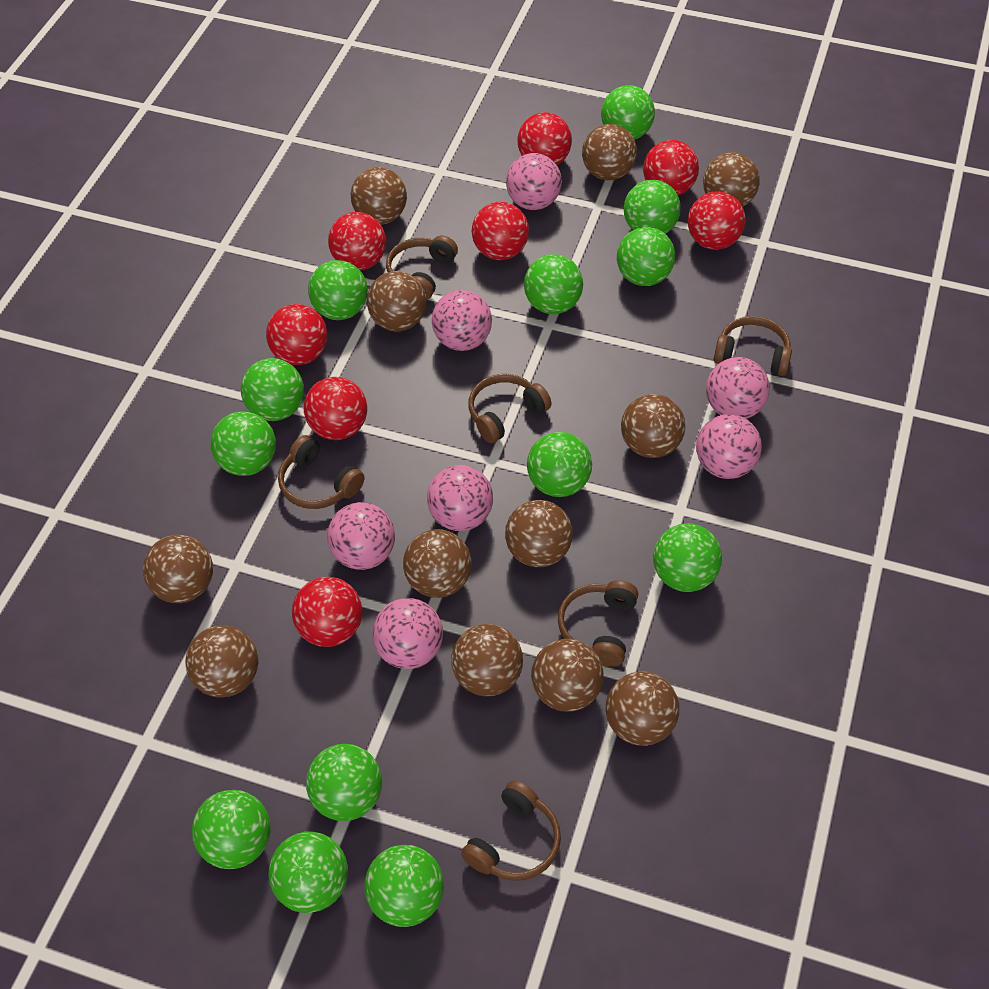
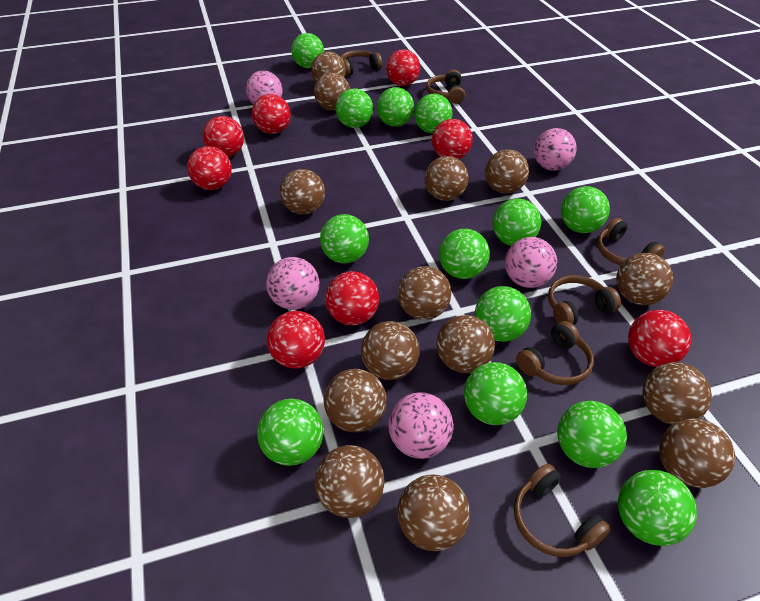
brown ball: [143,535,213,603] [185,625,258,698] [351,167,407,224] [367,271,427,332] [403,529,472,598] [451,624,523,696] [505,500,573,567] [531,639,604,712] [582,124,637,180] [606,671,679,746] [621,394,685,458] [703,152,760,207] = 12 -> [280,169,325,215] [311,51,346,81] [314,72,350,111] [315,445,385,518] [324,369,386,432] [361,321,419,380] [398,266,451,320] [398,474,470,551] [425,156,468,201] [436,315,495,373] [485,149,529,194] [616,253,673,305] [642,362,712,425] [659,418,735,488] = 14
pink ball: [327,502,395,570] [372,598,443,669] [427,465,493,531] [432,290,492,351] [506,153,562,210] [696,414,762,479] [706,357,770,419] = 7 -> [246,71,283,105] [266,257,319,310] [388,392,453,459] [505,237,557,288] [534,128,576,171] = 5

